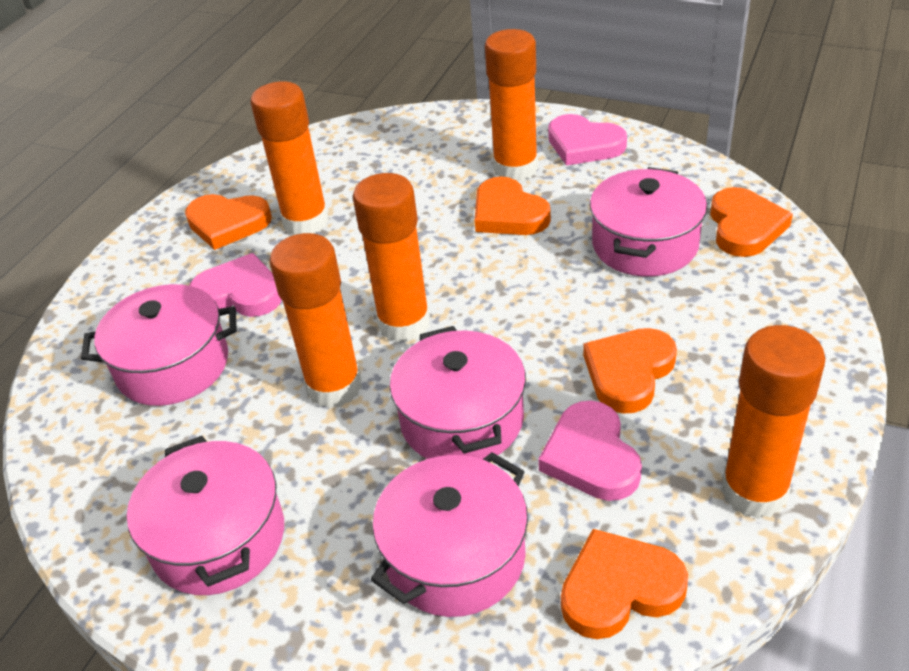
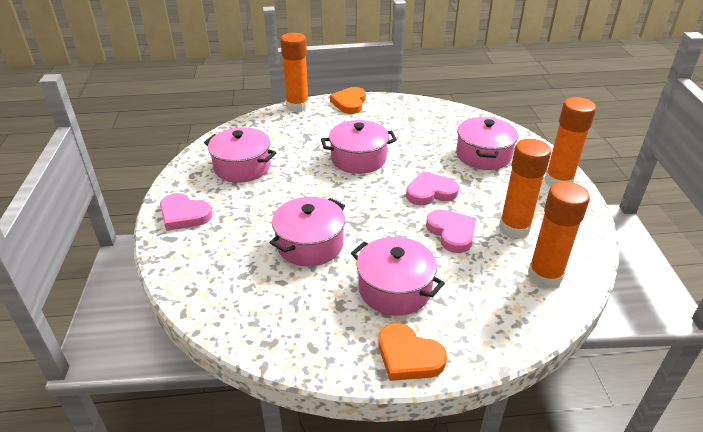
orange glue stick: [251,82,329,235] [270,233,362,408] [353,173,430,343] [485,29,538,181] [721,325,826,519] = 5 -> [280,33,309,112] [499,139,551,239] [528,182,590,289] [544,97,596,187] = 4
orange heart: [185,194,272,250] [475,177,551,235] [561,529,688,639] [583,328,677,414] [710,187,793,257] = 5 -> [330,87,366,114] [379,323,447,381] = 2

